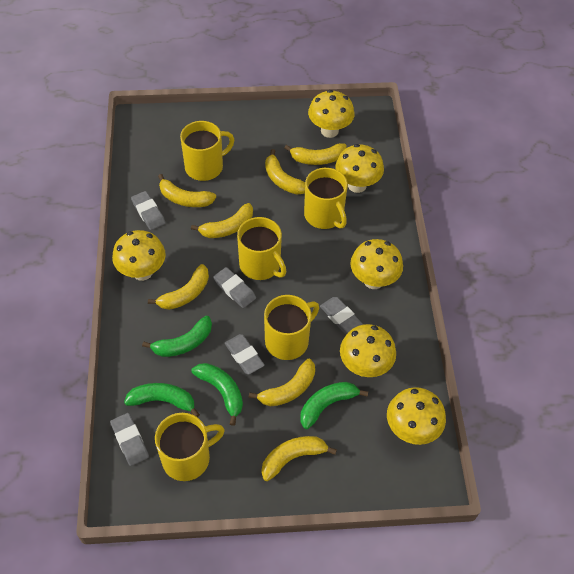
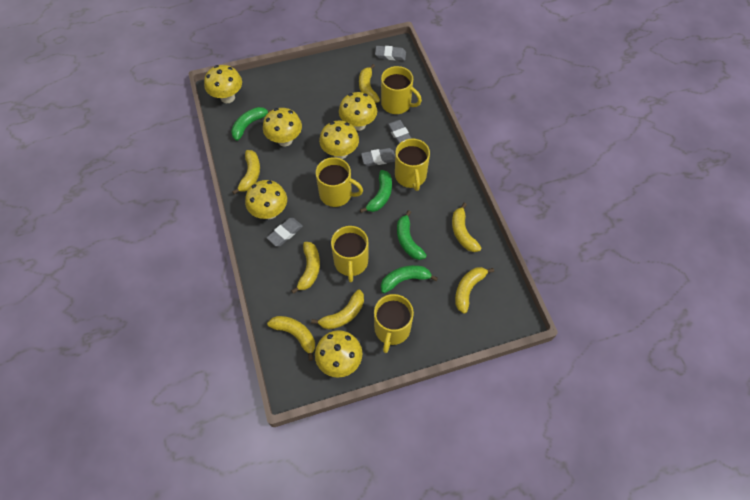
grey eraser: [110,413,149,466] [131,191,165,230] [213,267,256,308] [225,334,265,375] [320,297,363,334] = 5 -> [267,218,303,247] [361,148,395,166] [375,46,406,61] [387,120,412,144] = 4

